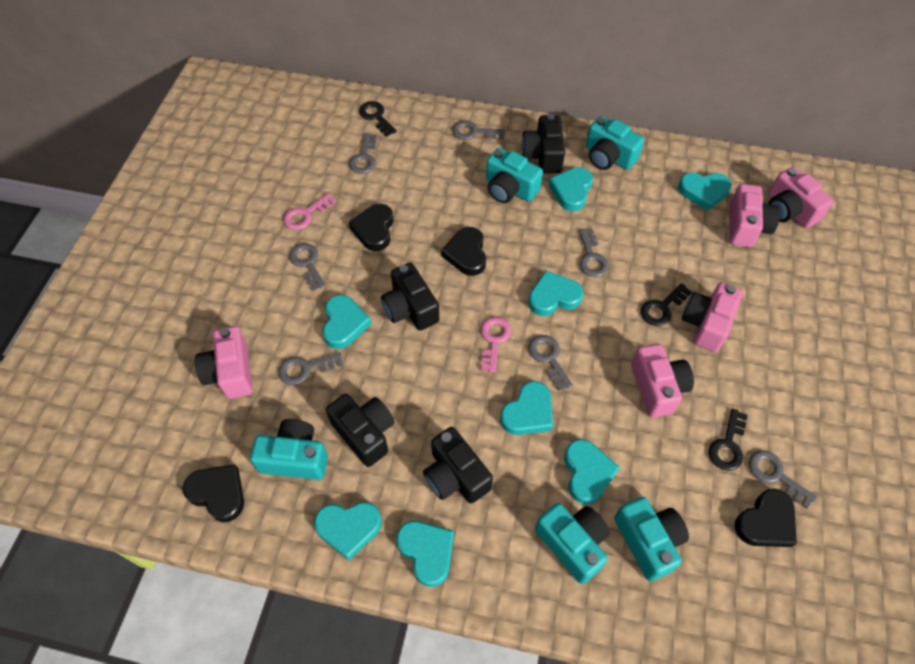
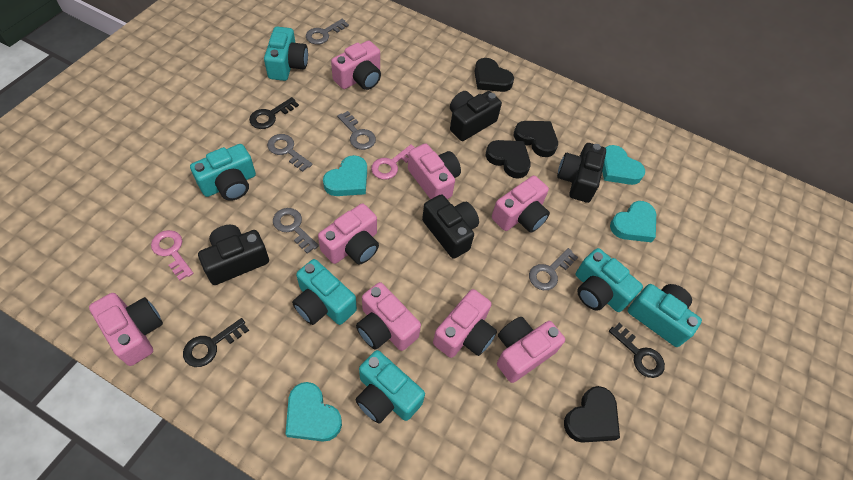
grey key: [278,352,343,385] [289,243,326,291] [349,133,377,174] [452,121,505,140] [529,335,573,391] [579,229,609,277] [749,451,817,509] = 7 -> [267,134,313,172] [273,208,319,254] [306,19,349,45] [337,111,376,150] [529,248,578,290] = 5
pink camera: [195,326,252,399] [631,344,694,418] [682,282,743,352] [729,184,780,247] [768,167,833,228] = 5 -> [89,293,163,366] [318,203,379,264] [331,40,381,90] [356,282,421,351] [408,143,461,199] [433,289,497,358] [492,175,550,233] [497,317,565,383] = 8
turquoise camera: [250,419,328,480] [486,148,543,203] [535,503,610,584] [586,116,644,170] [614,497,689,581] = 5 -> [190,144,256,201] [264,27,308,81] [292,259,357,325] [356,350,425,424] [576,248,643,312] [628,284,702,347] = 6
turquoise heart: [314,502,382,560] [323,295,371,349] [396,521,454,587] [500,381,553,435] [528,271,584,316] [549,167,593,211] [564,439,620,504] [678,173,732,211] = 8 -> [286,382,342,442] [323,155,367,196] [602,145,645,185] [610,201,656,242] = 4

